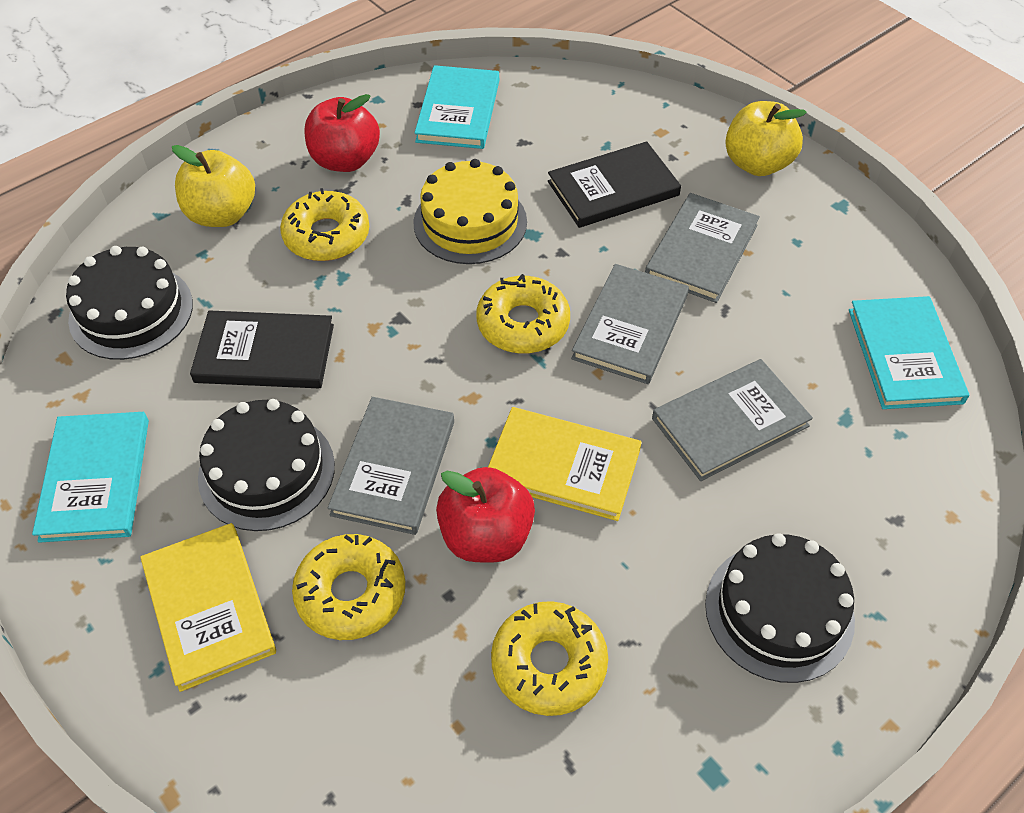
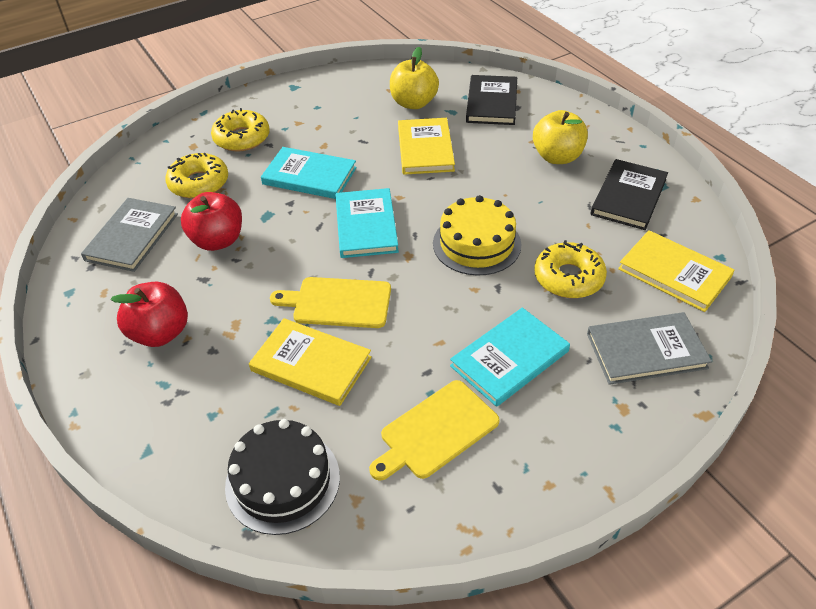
black cake: [66,246,193,360] [198,399,335,531] [705,533,855,683] = 3 -> [225,419,340,535] = 1
grey book: [328,397,454,535] [571,264,689,384] [645,193,760,303] [652,359,813,481] = 4 -> [81,198,178,272] [587,312,712,385] = 2
yellow book: [140,523,276,692] [488,407,642,521] = 2 -> [249,318,372,406] [398,118,455,175] [618,230,735,312] = 3
yellow cutting board: none = 0 -> [270,277,391,328] [369,380,500,481] = 2
yellow donut: [280,188,369,261] [292,534,405,640] [476,274,570,353] [491,601,608,716] = 4 -> [165,153,228,199] [211,108,270,151] [534,240,607,298] = 3

